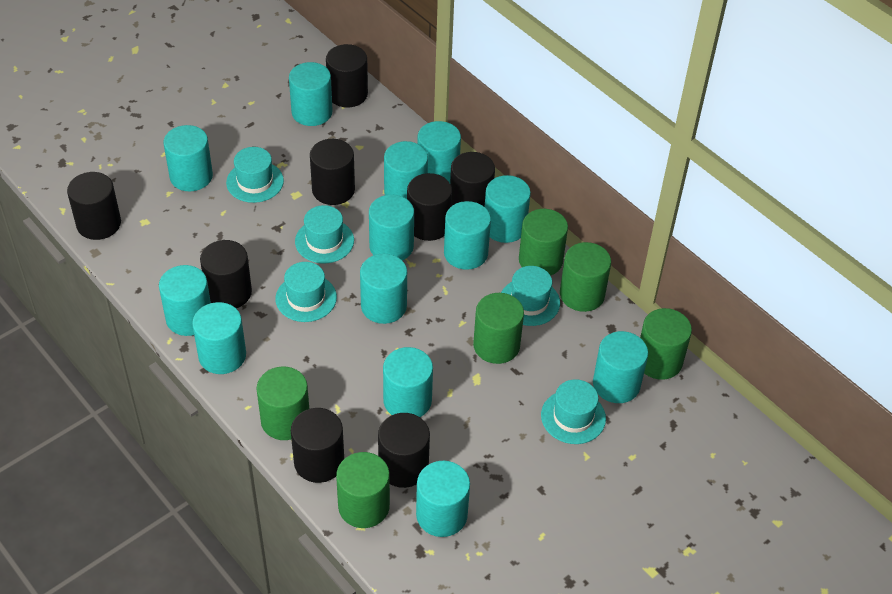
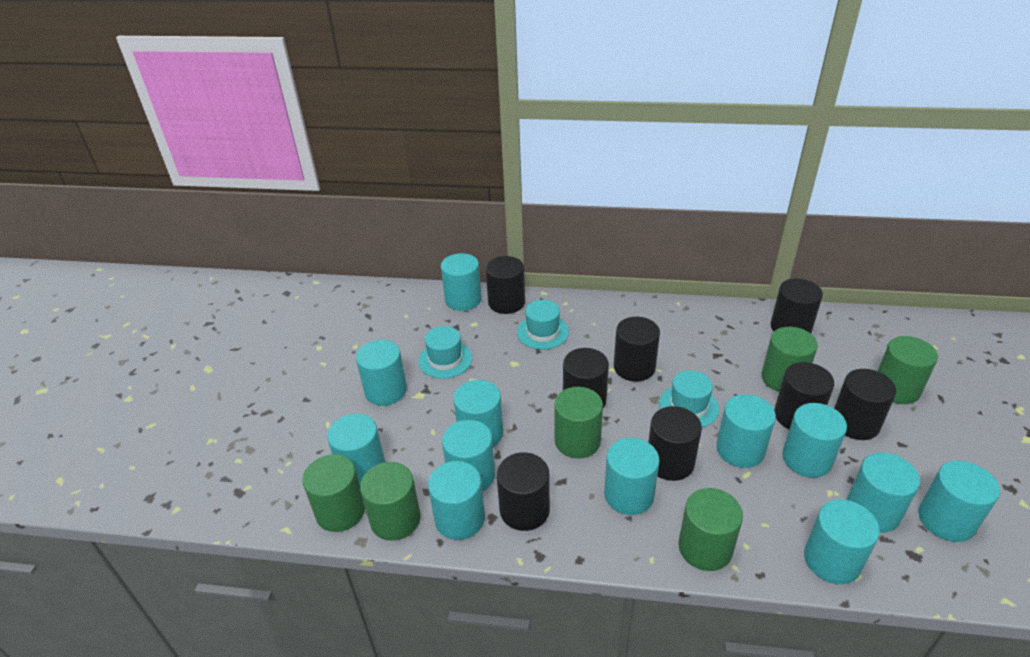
turquoise cylinder: [159,265,211,336] [163,125,213,191] [192,302,246,374] [289,62,333,126] [360,254,407,324] [369,195,414,261] [383,347,433,417] [384,141,428,199] [416,461,470,537] [417,121,461,183] [444,201,491,270] [485,175,531,243] [593,331,648,403] = 13 -> [327,414,385,484] [356,340,407,406] [428,461,485,540] [441,253,482,311] [442,420,495,492] [453,380,503,447] [604,438,660,515] [717,394,776,468] [782,403,847,478] [804,499,880,584] [847,453,920,533] [919,461,1000,542] = 12
turquoise hat: [226,147,284,203] [275,262,337,322] [295,205,354,263] [501,266,560,326] [541,379,606,444] = 5 -> [418,326,473,379] [517,300,569,350] [659,370,719,428] = 3

